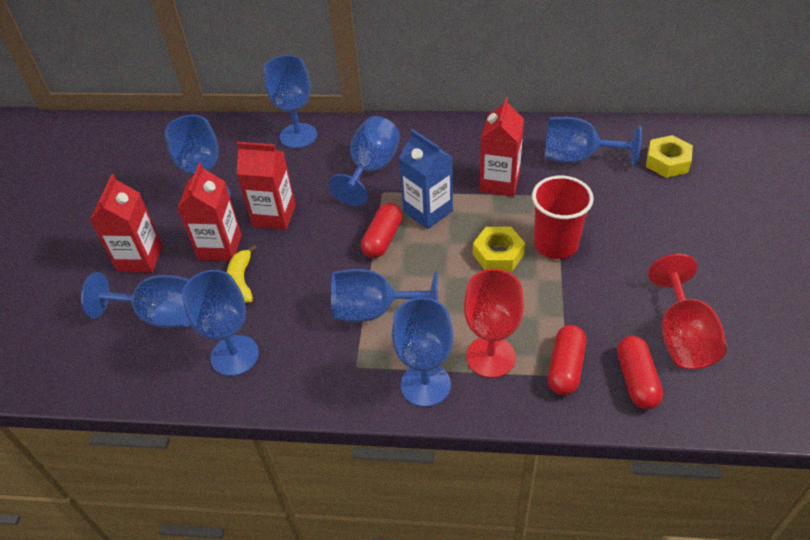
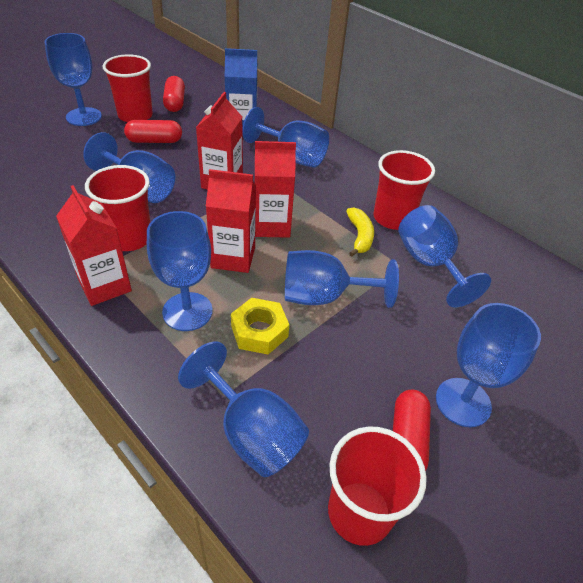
red cup: [532,176,594,259] = 1 -> [85,165,150,251] [102,54,153,122] [328,426,427,546] [374,150,435,230] = 4
red goblet: [464,269,524,378] [648,254,727,369] = 2 -> none = 0
yellow nut: [473,227,525,272] [646,135,693,178] = 2 -> [231,298,289,355] = 1

